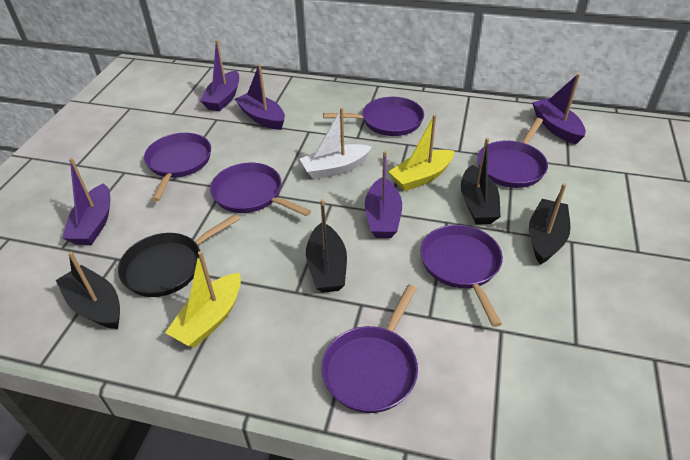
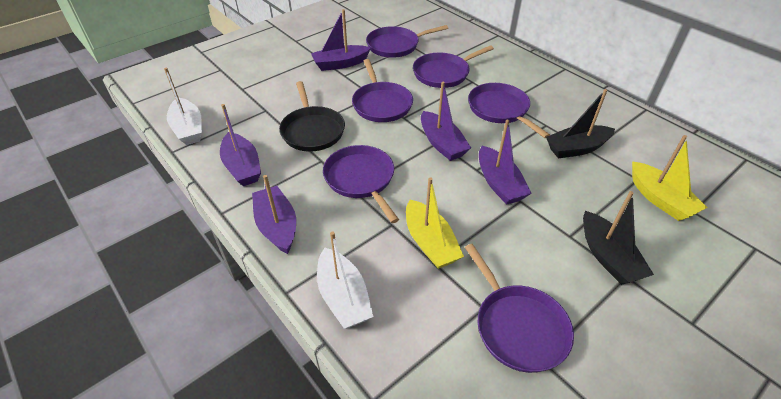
black boat: [56,252,120,329] [306,199,347,293] [461,138,501,224] [529,183,570,265] = 4 -> [546,89,615,159] [583,191,654,285] = 2
white boat: [300,108,372,180] = 1 -> [164,68,202,145] [317,231,374,329] = 2

